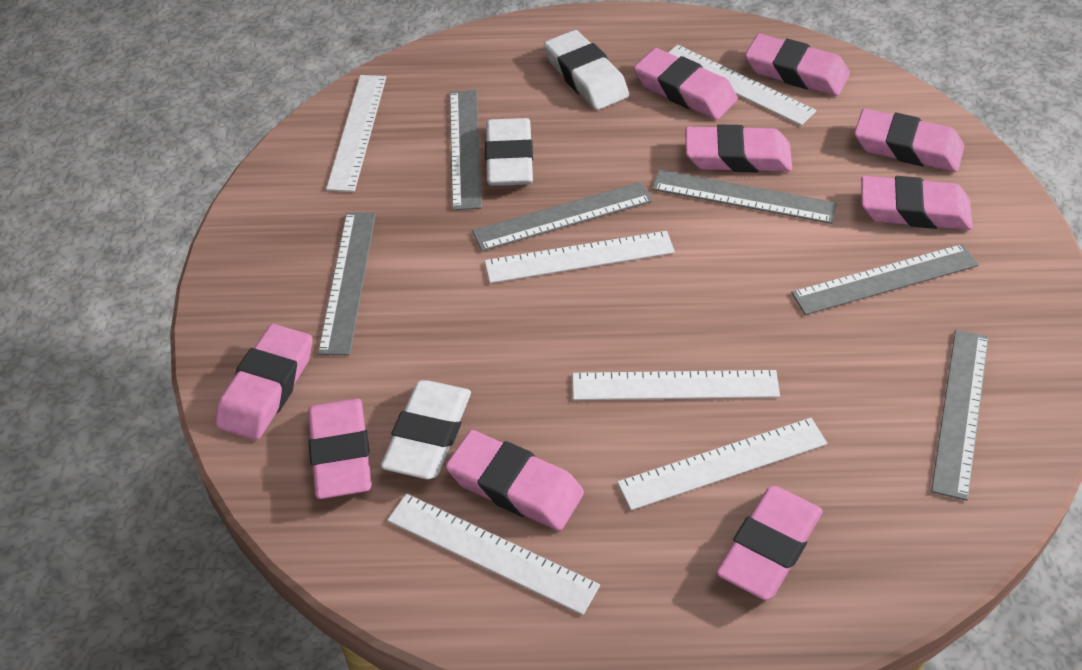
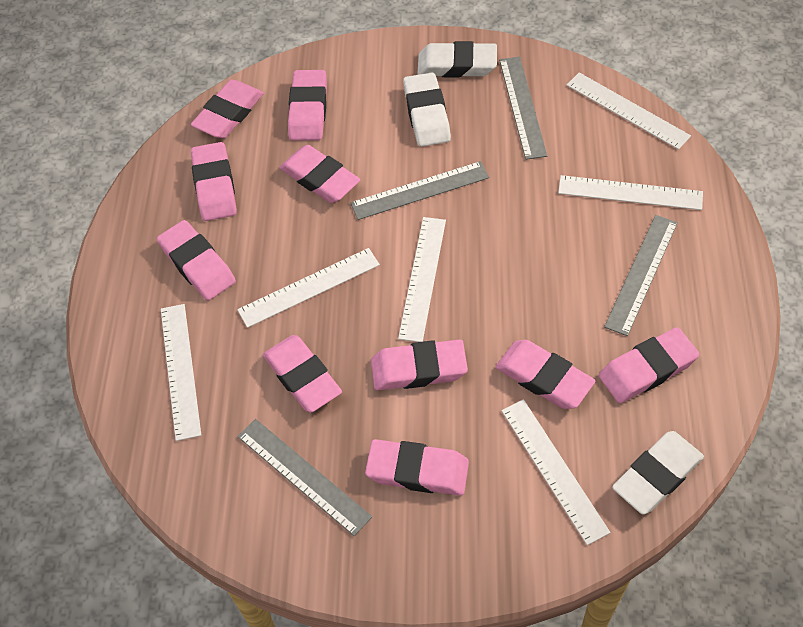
grey ruler: [318,212,376,355] [450,90,482,210] [472,182,653,251] [652,169,837,224] [791,244,979,315] [931,329,988,501] = 6 -> [237,419,372,536] [350,161,489,220] [499,57,547,160] [604,215,678,336] = 4
pink eraser: [215,324,313,441] [308,399,372,499] [446,430,584,531] [634,48,738,120] [685,124,792,173] [716,486,823,600] [745,34,850,96] [854,109,964,172] [861,176,973,230] = 9 -> [157,220,236,300] [191,80,264,138] [191,142,237,221] [263,335,342,413] [280,145,360,203] [288,70,327,141] [365,439,469,496] [371,340,468,390] [496,340,595,409] [599,327,699,403] = 10

